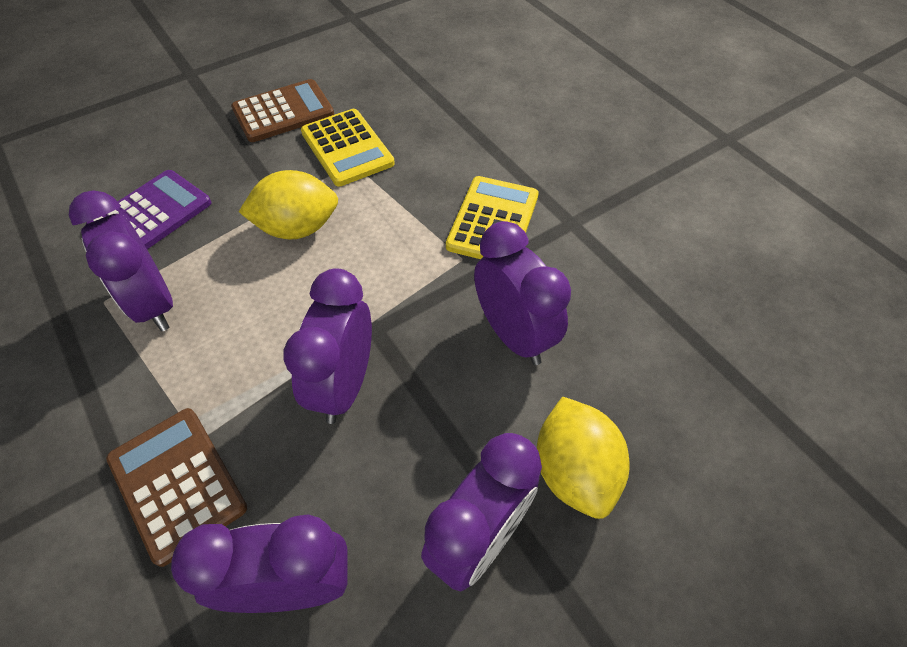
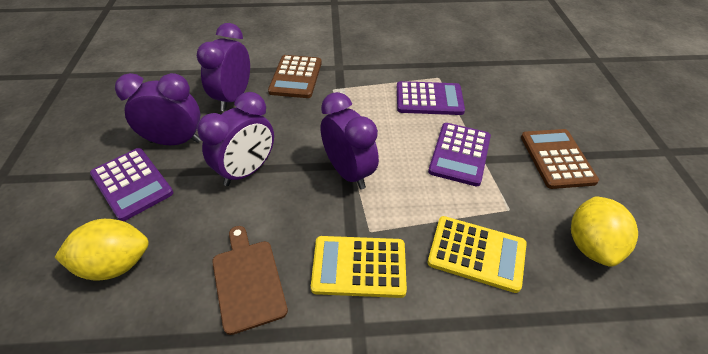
brown cutting board: none = 0 -> [212,226,288,335] = 1
purple calculator: [86,170,211,249] = 1 -> [90,148,173,221] [397,81,465,115] [428,123,491,186] = 3
purple clock: [69,190,173,332] [171,515,348,613] [284,268,372,424] [421,433,542,592] [474,221,571,365] = 5 -> [115,73,201,145] [197,23,250,111] [197,92,274,186] [321,92,379,189] = 4

